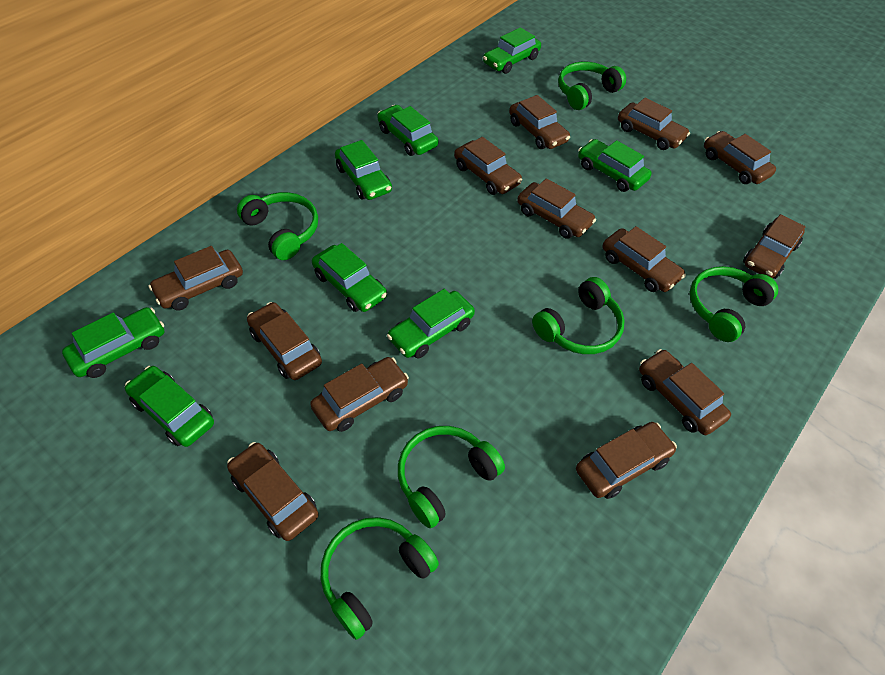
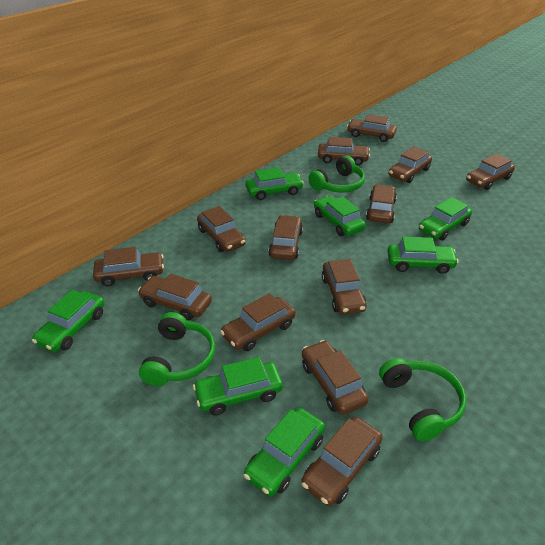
green car: [62,307,164,378] [125,366,214,447] [312,243,387,312] [335,140,392,200] [378,105,438,156] [387,289,475,358] [483,27,541,74] [578,139,652,192] = 8 -> [32,290,105,352] [193,357,283,416] [244,408,325,496] [246,168,304,200] [314,196,366,236] [387,237,458,274] [419,197,472,241] = 7
green headphones: [237,192,318,260] [321,517,439,640] [398,426,505,528] [532,277,625,354] [558,62,626,110] [690,266,778,342] = 6 -> [139,312,216,386] [308,155,365,193] [379,358,466,441] = 3

